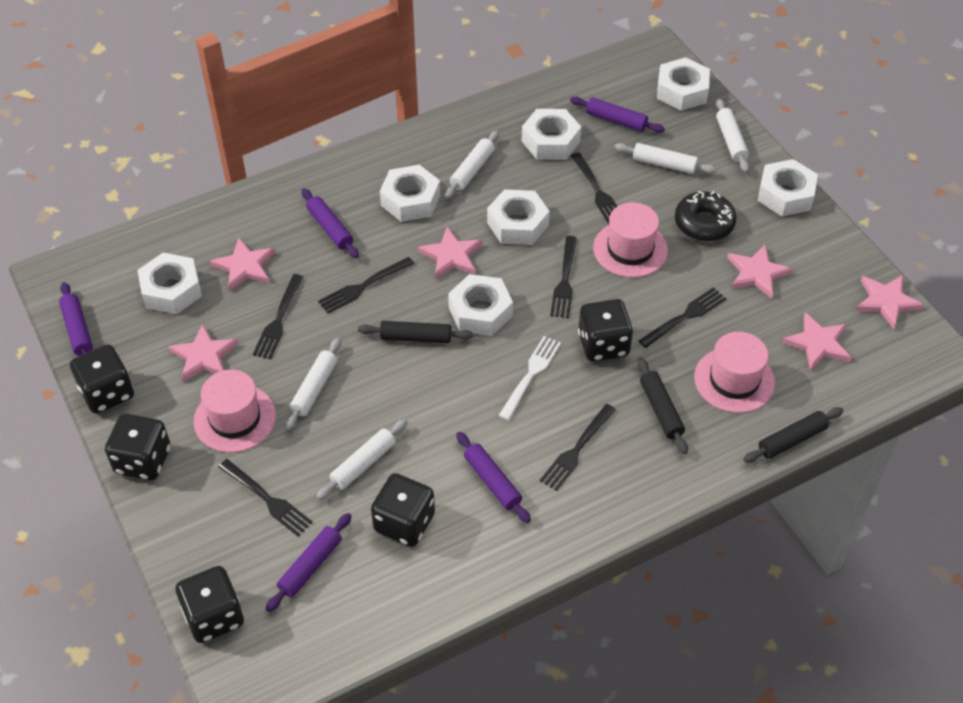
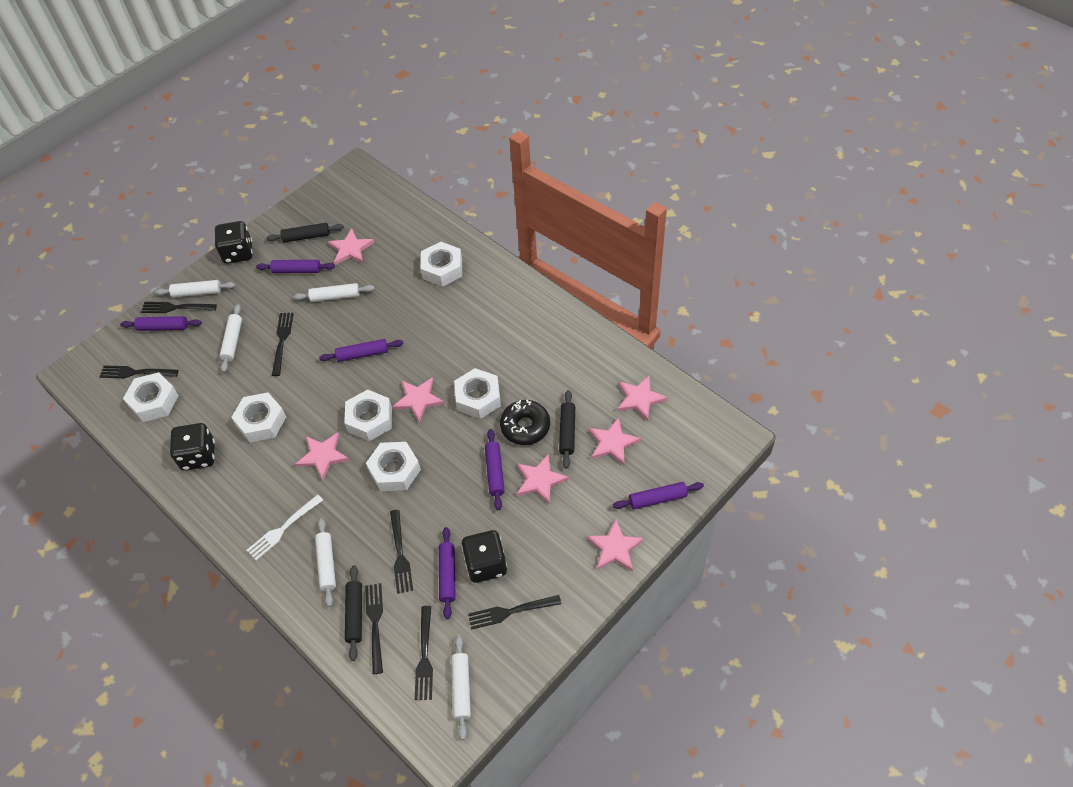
black dice: [70,344,134,414] [105,414,171,481] [175,566,244,643] [371,473,435,547] [578,299,633,362] = 5 -> [170,423,215,471] [215,221,253,264] [461,530,507,583] = 3
pink hat: [194,370,276,453] [593,202,668,278] [694,332,775,413] = 3 -> none = 0
pink star: [168,324,239,382] [210,237,276,291] [418,227,482,279] [727,245,793,299] [782,313,852,371] [856,275,924,329] = 6 -> [295,433,350,480] [328,229,374,265] [392,377,444,423] [517,454,569,504] [587,519,644,572] [588,417,641,465] [617,375,668,421] = 7
purple rolling pin: [59,282,93,356] [266,513,352,612] [301,188,359,258] [456,432,531,523] [570,97,665,133] = 5 -> [120,316,202,331] [256,260,335,273] [319,339,403,362] [439,527,456,619] [485,429,505,510] [613,482,704,509] = 6
white nut: [137,253,202,314] [380,165,440,222] [448,274,513,336] [487,189,550,245] [522,109,581,160] [657,57,710,111] [758,159,818,217] = 7 -> [123,372,179,422] [231,393,286,442] [344,389,392,441] [366,442,421,491] [421,242,462,287] [454,368,501,419] = 6

